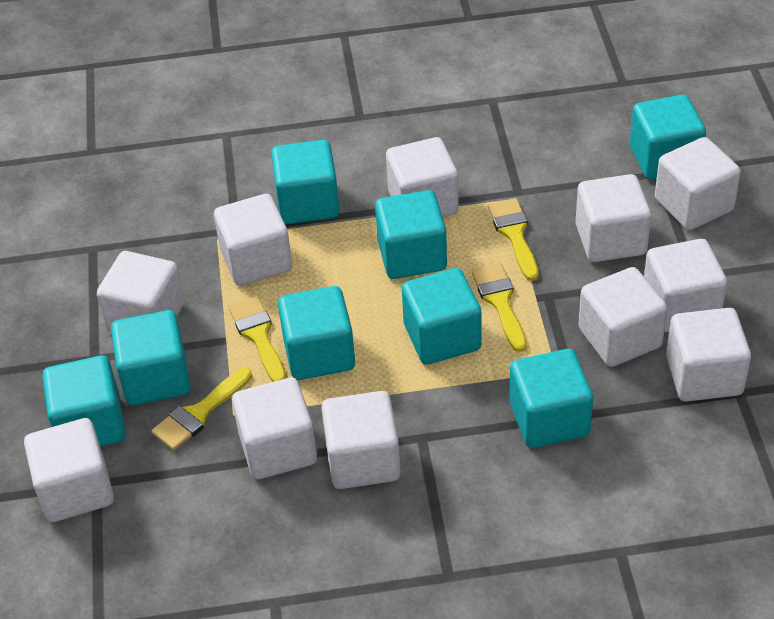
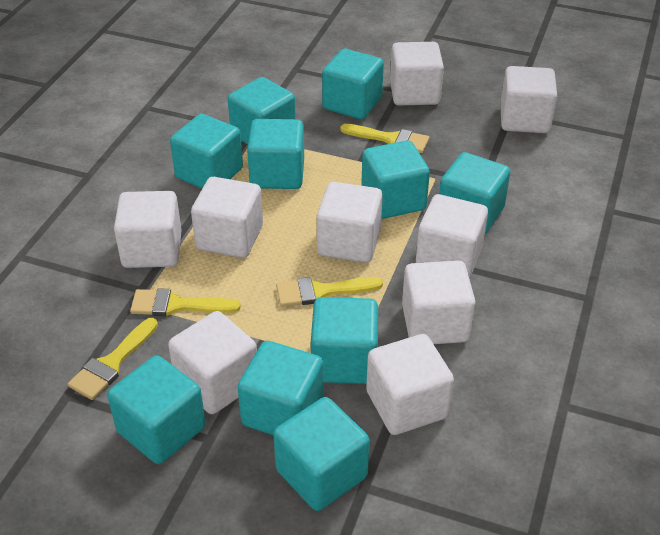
turquoise cube: [42,355,126,446] [111,310,191,405] [271,140,339,224] [278,286,355,380] [375,190,447,279] [402,268,481,365] [509,349,593,448] [630,95,706,180] = 8 -> [107,355,206,464] [170,114,243,188] [228,77,296,144] [238,341,324,435] [247,119,304,189] [273,397,370,511] [311,297,378,384] [322,49,384,119] [361,140,430,219] [439,152,511,234] = 10
white cube: [24,418,114,522] [97,251,185,332] [214,194,292,286] [232,378,317,479] [321,391,401,489] [386,137,459,217] [575,174,651,262] [578,267,667,367] [644,239,727,332] [655,137,741,230] [666,308,751,402] = 11 -> [114,191,182,268] [168,311,257,414] [191,177,263,258] [317,182,383,263] [366,334,454,435] [390,42,444,106] [402,260,476,344] [416,194,488,278] [500,66,557,133] = 9

